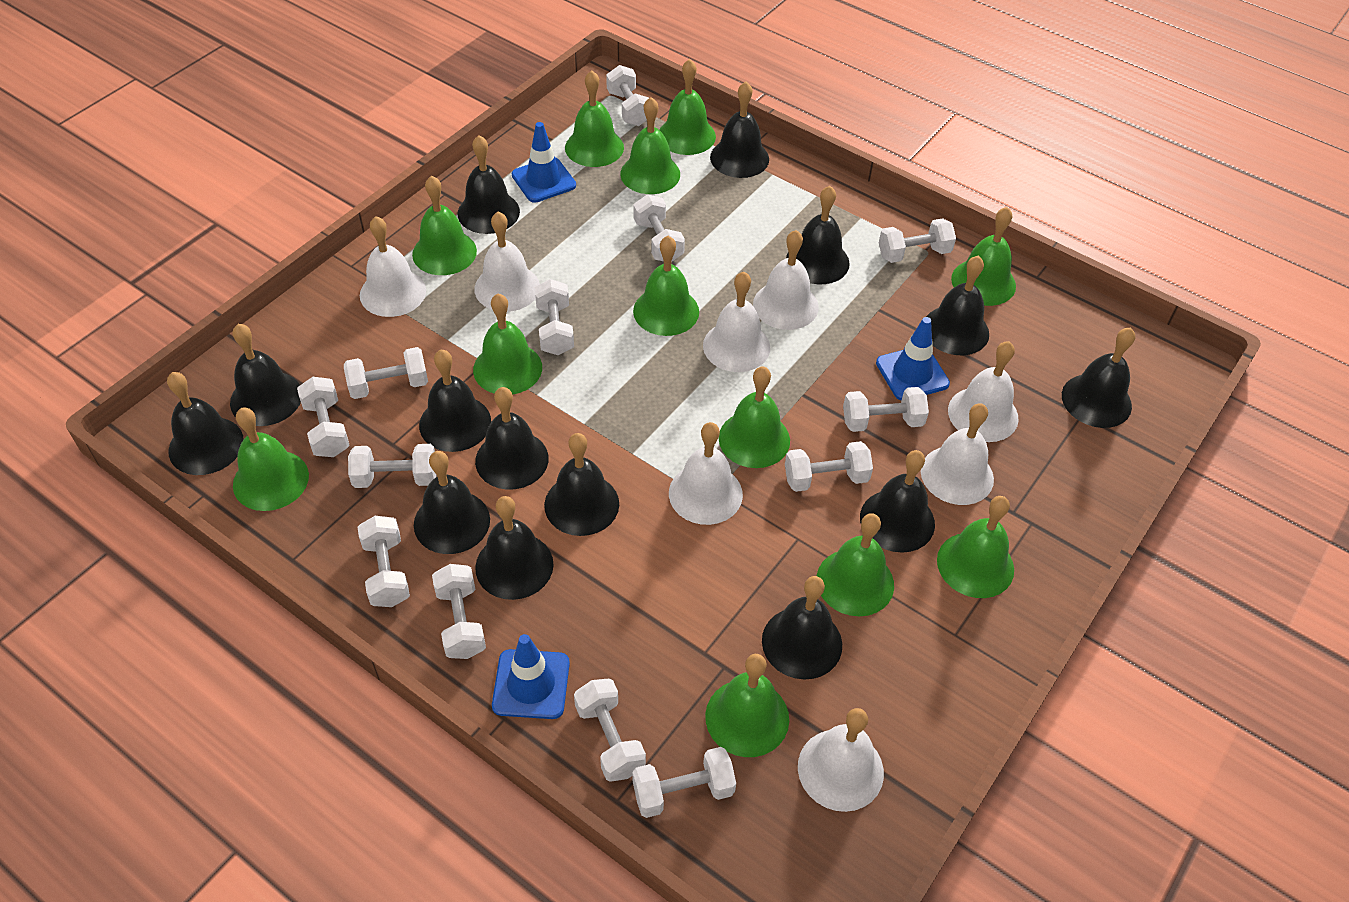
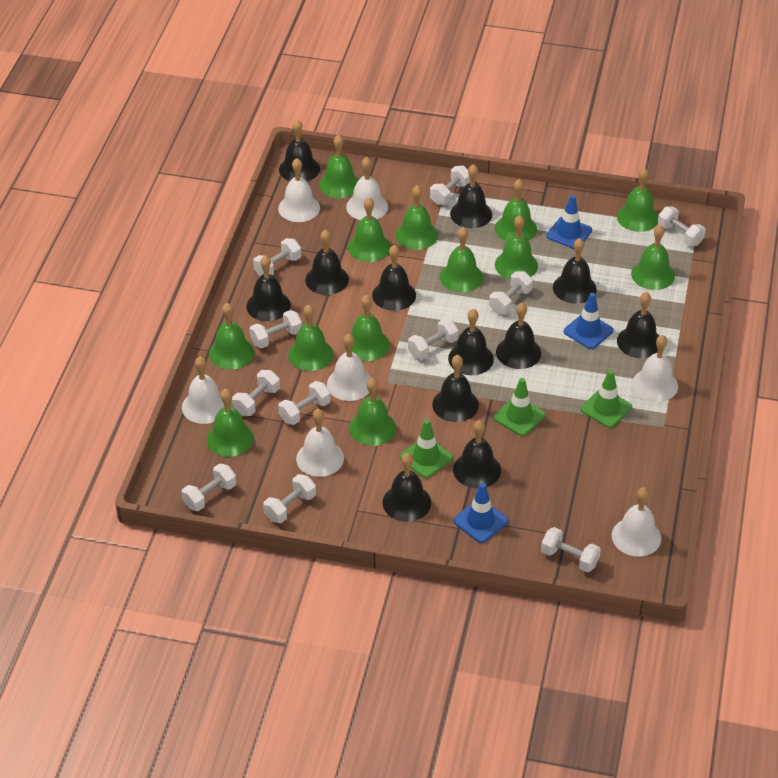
black bell: [167,372,244,475] [230,324,301,426] [414,451,490,554] [419,350,491,452] [458,135,520,234] [475,387,549,490] [475,496,554,600] [544,433,619,536] [710,82,769,178] [762,576,842,680] [786,186,850,284] [860,450,935,553] [926,256,989,355] [1062,327,1135,428] = 14 -> [246,256,291,321] [279,119,320,181] [305,229,349,295] [372,245,416,311] [383,453,431,522] [432,355,479,422] [448,309,494,375] [450,164,492,228] [453,420,501,488] [496,303,541,369] [553,238,597,304] [617,292,659,358] = 12
green bell: [233,408,309,511] [412,176,477,275] [473,293,542,395] [565,70,624,167] [620,97,680,194] [633,236,699,336] [659,59,716,155] [705,654,789,757] [719,366,790,468] [817,514,894,616] [937,496,1014,598] [951,207,1016,306] = 12 -> [207,389,254,457] [209,303,254,370] [288,305,334,371] [319,135,359,198] [345,295,390,361] [348,197,391,262] [349,378,396,446] [395,185,438,250] [440,227,483,292] [495,179,537,241] [495,215,538,279] [617,167,658,232] [631,225,675,290] = 13
green traffic cone: none = 0 -> [400,419,453,478] [494,378,545,436] [581,370,632,428] = 3
white bell: [360,216,426,317] [474,212,540,312] [669,422,743,525] [703,271,770,372] [753,230,819,330] [798,708,884,812] [921,403,994,505] [948,341,1019,442] = 8 -> [182,357,225,424] [278,158,320,222] [296,409,344,477] [327,334,371,401] [346,157,388,220] [612,487,661,557] [632,335,678,402] = 7
white dumbbell: [297,377,350,457] [344,347,428,399] [348,444,436,488] [358,516,410,607] [432,564,486,659] [535,279,574,355] [574,678,646,782] [606,65,649,126] [632,747,736,818] [633,194,685,262] [785,441,873,492] [843,387,929,432] [879,218,956,263] = 13 -> [181,463,236,511] [232,370,280,416] [249,310,302,348] [253,238,301,276] [263,474,316,523] [278,381,331,425] [408,319,459,360] [430,166,470,205] [489,271,533,314] [541,527,601,572] [658,207,705,246] = 11

